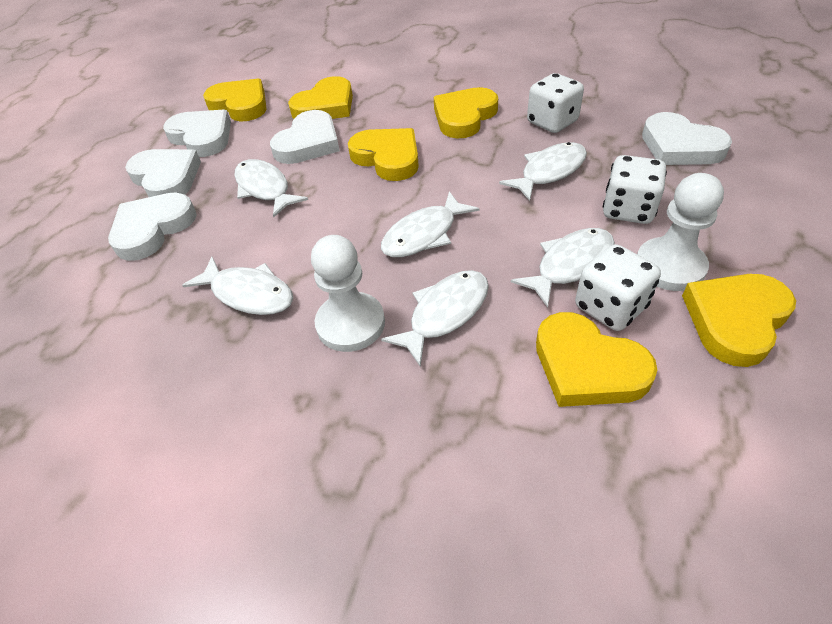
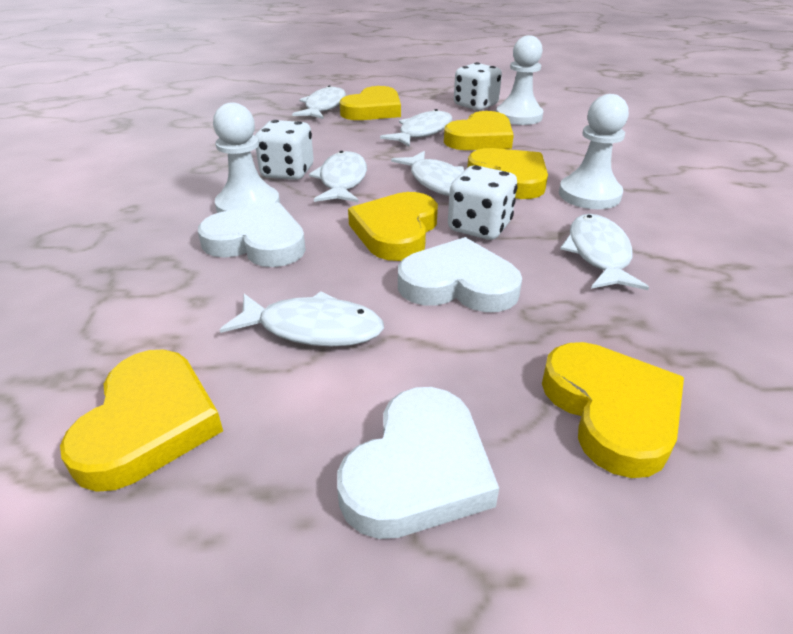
white heart: [108,193,197,261] [125,149,201,197] [163,109,231,157] [270,110,340,164] [642,112,732,165] = 5 -> [198,202,306,267] [337,387,499,539] [398,237,522,312] = 3
white pawn: [311,235,385,352] [637,173,724,291] = 2 -> [213,102,280,213] [496,35,543,125] [559,94,629,209] = 3

